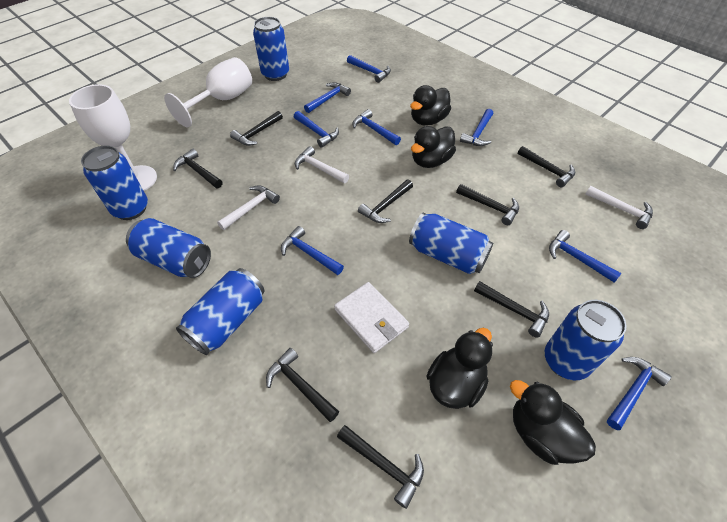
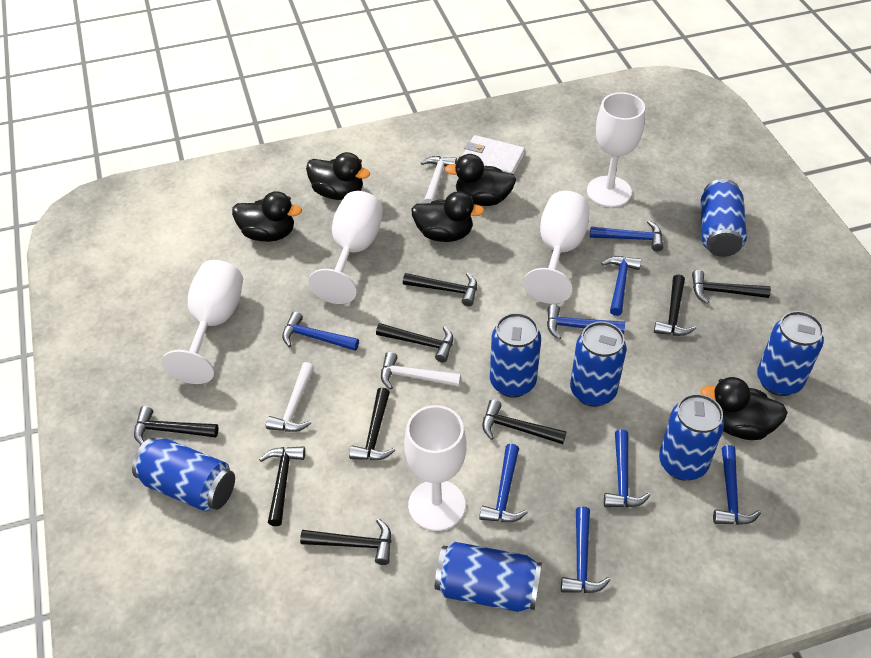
black duck: [410,85,451,126] [411,126,456,168] [427,328,493,409] [510,380,596,465] = 4 -> [232,191,302,242] [306,152,370,200] [411,191,485,242] [445,154,516,206] [700,377,788,440] = 5
black hammer: [173,149,223,188] [230,111,283,146] [266,348,339,422] [337,425,424,509] [358,180,413,223] [456,184,519,225] [474,281,549,338] [518,146,575,187] = 8 -> [134,406,219,445] [259,446,305,526] [300,519,392,565] [349,388,395,460] [376,323,453,363] [403,273,477,306] [482,399,566,444] [654,274,696,336] [692,270,771,304] = 9
blue can: [81,145,148,220] [126,218,211,278] [176,268,265,355] [253,17,289,81] [409,212,493,274] [545,300,627,380] = 6 -> [132,438,235,511] [435,542,542,612] [490,313,541,398] [570,322,627,407] [659,394,724,481] [701,179,747,257] [757,311,824,396] = 7
white goblet: [69,84,157,191] [164,57,252,128] = 2 -> [162,260,243,384] [309,191,383,304] [404,405,466,531] [523,191,589,304] [587,92,645,207] = 5

